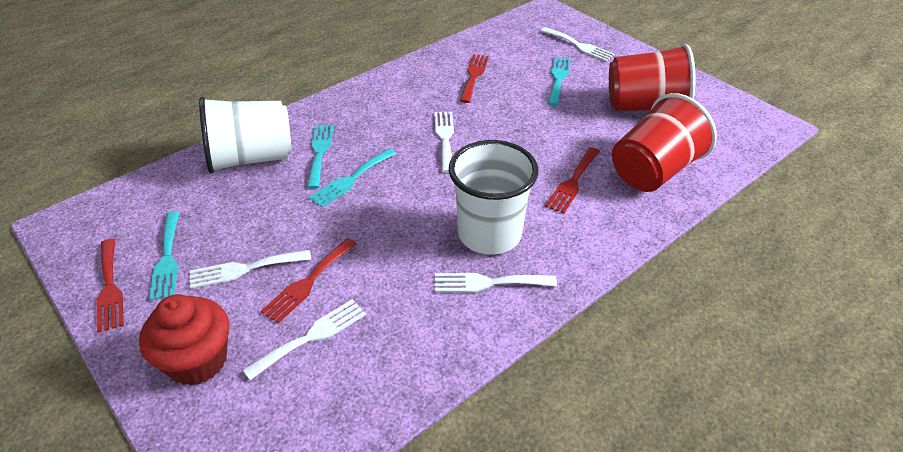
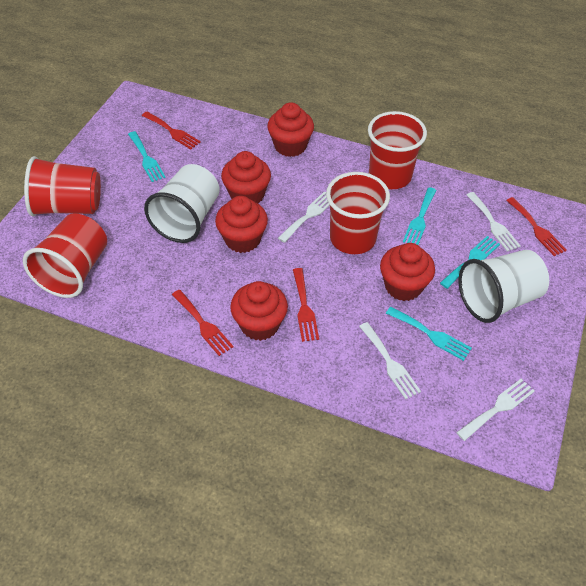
red cup: [609,44,696,111] [612,93,717,192] = 2 -> [23,213,107,298] [24,156,101,216] [326,172,390,254] [368,111,427,189] = 4
red cupcake: [139,294,229,386] = 1 -> [215,196,268,253] [221,151,271,204] [230,281,288,341] [267,102,314,157] [380,243,435,301] = 5
white fork: [190,250,311,289] [243,299,366,380] [434,112,454,173] [435,273,557,292] [540,27,615,62] = 5 -> [278,191,330,243] [359,322,421,400] [456,379,535,441] [467,192,521,251] = 4

